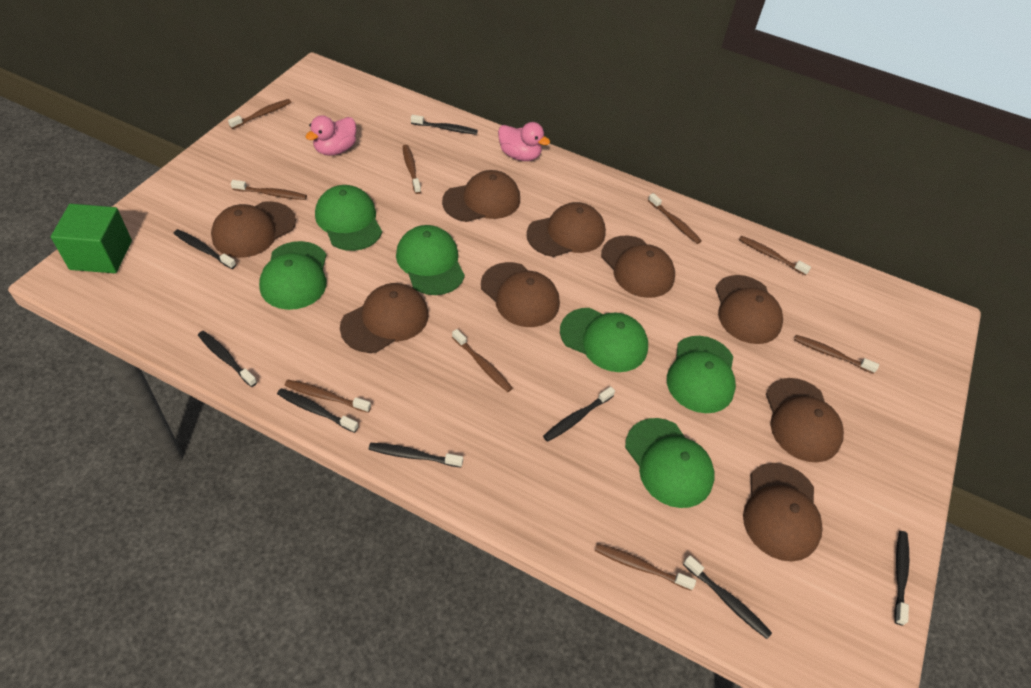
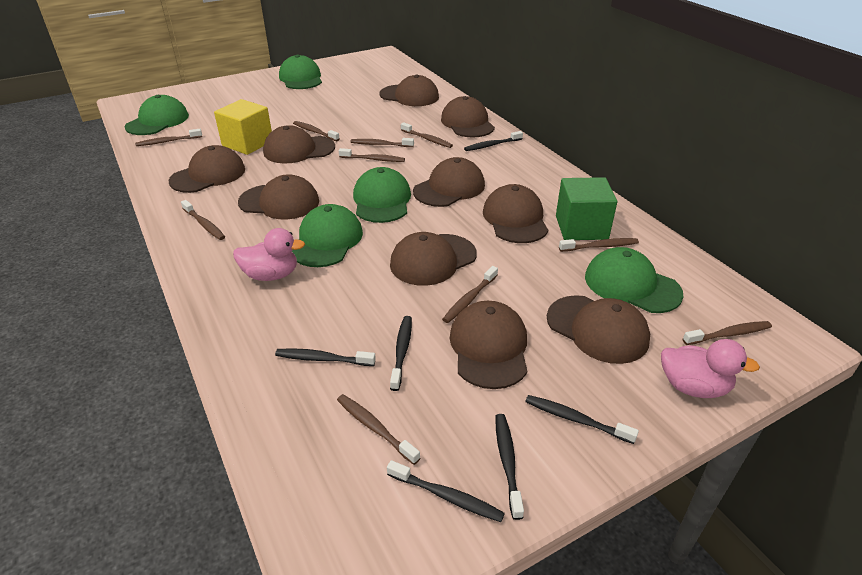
black toothbrush: [174,229,236,269] [198,331,257,387] [277,388,358,433] [368,443,463,467] [411,115,478,135] [543,387,615,442] [683,555,772,639] [894,531,909,626] = 8 -> [275,348,376,366] [387,460,505,522] [390,316,412,391] [464,131,523,151] [495,414,524,520] [525,395,639,444] = 6
brown cap: [211,201,296,258] [340,283,428,353] [442,170,520,222] [481,262,560,327] [527,202,606,257] [601,235,675,298] [716,275,783,344] [743,463,823,562] [766,378,844,462] = 9 -> [168,145,245,193] [238,174,319,219] [263,125,335,164] [380,75,439,106] [390,232,477,286] [413,157,485,207] [441,96,495,138] [449,301,527,389] [483,184,548,243] [547,295,650,364] = 10
brown toothbrush: [228,99,291,129] [231,180,307,200] [284,379,371,413] [403,145,421,194] [452,329,513,392] [595,543,696,591] [648,193,702,244] [739,236,811,276] [794,335,879,374] = 9 -> [135,129,202,146] [181,200,225,240] [293,121,340,141] [337,394,420,465] [339,148,405,162] [350,138,414,147] [401,122,453,148] [442,266,498,323] [559,238,639,252] [683,321,772,345] = 10
green cap: [259,241,327,310] [315,185,382,251] [396,225,465,295] [560,308,648,372] [625,418,715,508] [667,336,736,413] = 6 -> [125,95,189,135] [279,54,322,89] [292,204,363,267] [353,167,411,223] [585,247,684,313] = 5
yellow cube: none = 0 -> [214,99,272,155] = 1

